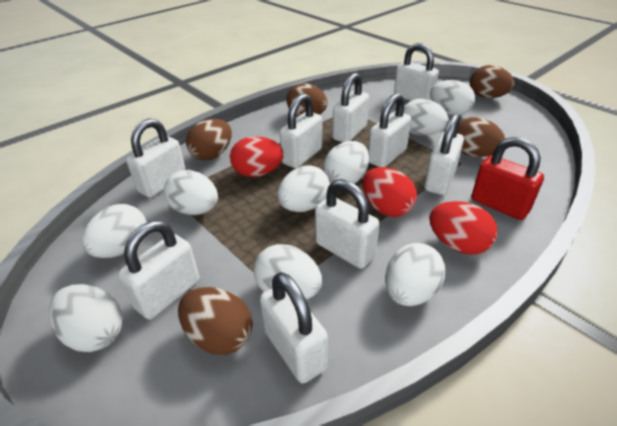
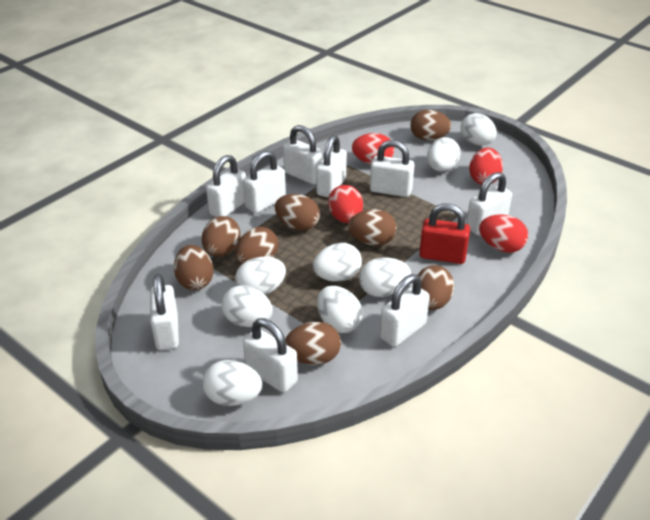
brown egg: [178,287,253,355] [186,119,232,160] [287,83,328,116] [457,117,505,157] [470,65,514,98] = 5 -> [174,245,213,290] [202,216,241,257] [235,227,279,264] [275,194,320,231] [285,322,341,365] [348,209,397,246] [410,110,451,140] [418,265,454,310] = 8
red egg: [230,136,284,177] [363,167,417,217] [429,201,498,255] = 3 -> [328,185,363,223] [352,133,394,165] [469,148,503,185] [479,215,528,253] = 4
white egg: [48,284,123,352] [82,204,147,258] [163,170,218,215] [254,244,322,300] [277,165,330,212] [323,141,369,184] [385,243,446,306] [404,99,449,135] [430,80,475,115] = 9 -> [202,360,262,406] [221,285,273,327] [235,257,286,295] [313,243,362,282] [317,286,363,333] [359,258,411,297] [427,137,461,172] [460,113,497,145] = 8

